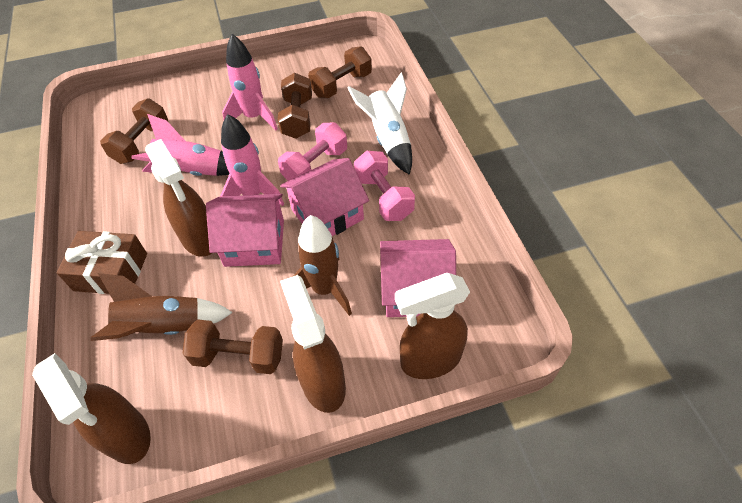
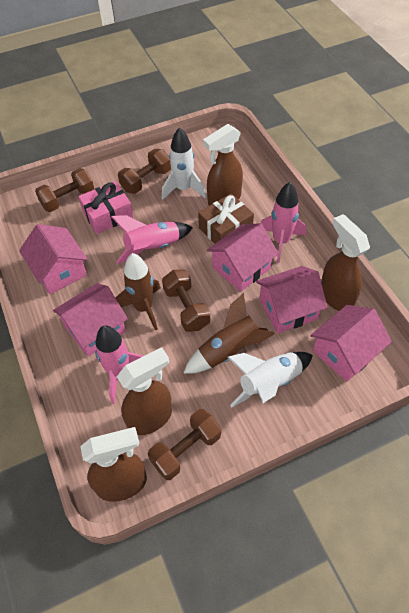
pink dumbbell: [278,123,347,181] [354,151,415,221] = 2 -> none = 0
pink gift: none = 0 -> [78,181,134,234] = 1
pink house: [206,194,284,267] [280,158,369,236] [380,239,456,317] = 3 -> [19,224,88,294] [53,283,128,356] [207,223,279,292] [256,266,328,334] [311,305,392,382] = 5
white rocket: [348,72,412,175] = 1 -> [162,127,206,200] [228,352,313,407] = 2

